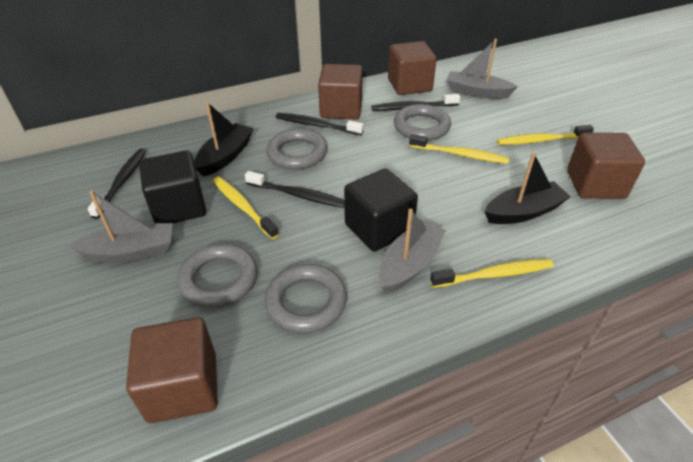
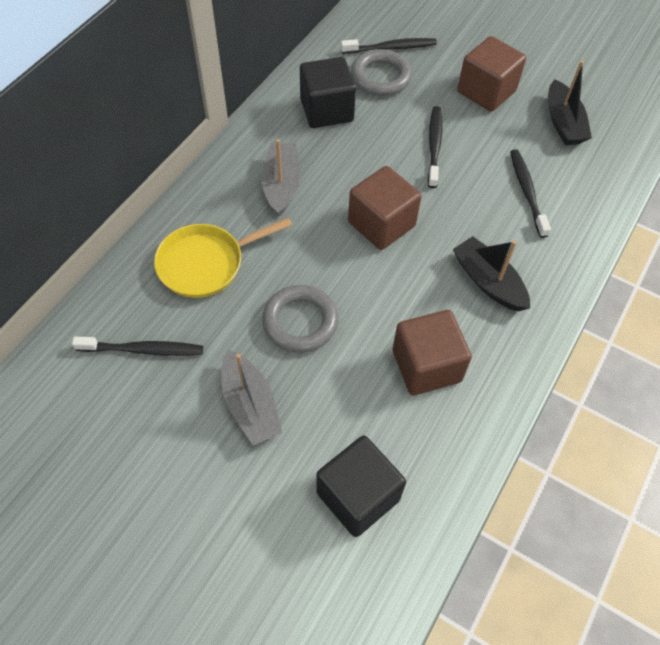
brown cube: [126,317,218,423] [318,64,363,119] [388,41,437,95] [567,133,645,199] = 4 -> [348,166,421,250] [392,310,472,395] [457,36,526,112] = 3
grey boat: [68,191,173,262] [379,208,446,293] [446,39,518,99] = 3 -> [221,350,282,445] [261,139,300,217] = 2
grey ring: [177,244,257,308] [264,264,347,333] [266,128,327,170] [394,104,451,141] = 4 -> [262,285,338,353] [351,49,412,96] = 2
yellow pan: none = 0 -> [154,217,292,298] = 1
yellow toothbrush: [213,177,279,239] [409,134,510,164] [430,259,554,288] [497,125,594,145] = 4 -> none = 0

